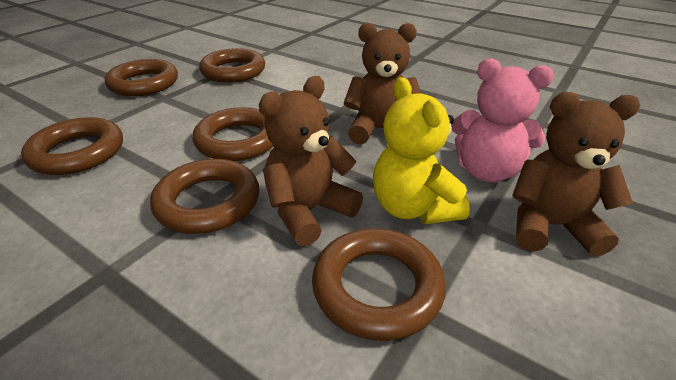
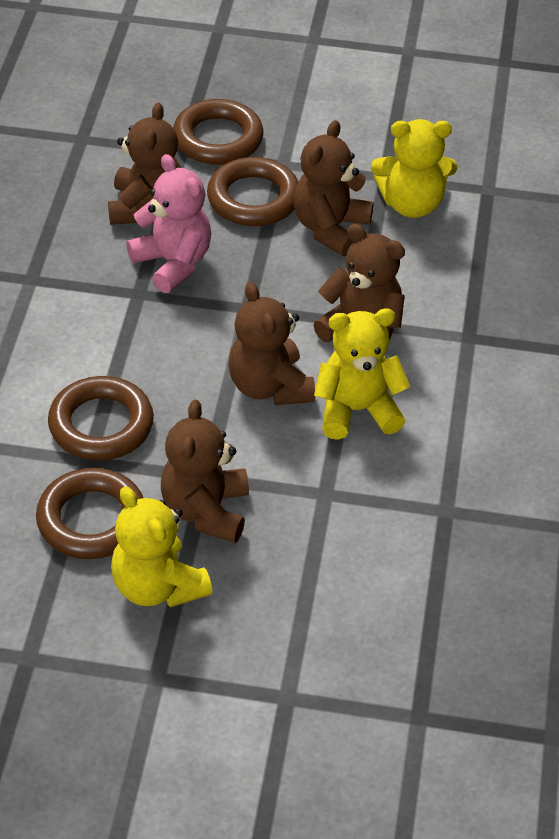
brown ring: [21,117,123,175] [105,59,178,96] [150,159,259,234] [193,107,274,161] [199,48,265,83] [312,228,446,341] = 6 -> [36,468,143,559] [48,376,154,460] [173,99,263,165] [207,157,298,226] = 4
brown teddy bear: [259,76,363,246] [344,23,422,145] [512,92,640,256] = 3 -> [108,102,181,225] [161,399,249,543] [228,282,315,405] [294,120,373,256] [313,224,405,342] = 5
yellow teddy bear: [373,77,470,224] = 1 -> [111,486,212,608] [314,308,410,440] [371,119,457,218] = 3

